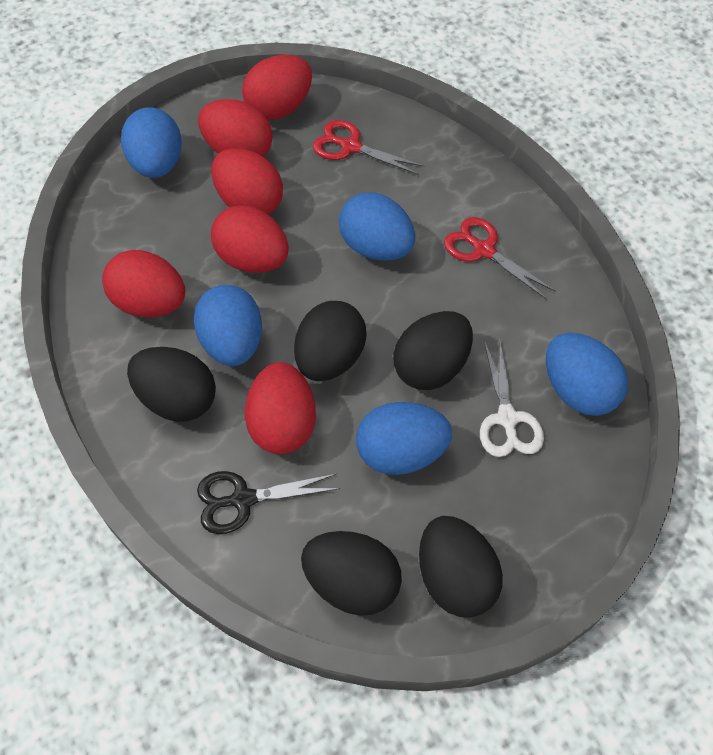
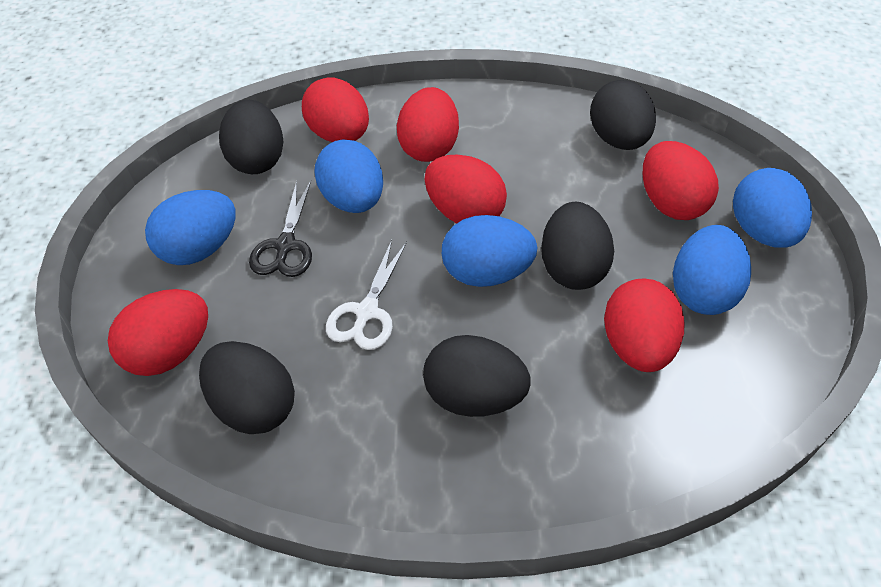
red scissors: [313,120,425,175] [444,217,556,300] = 2 -> none = 0

